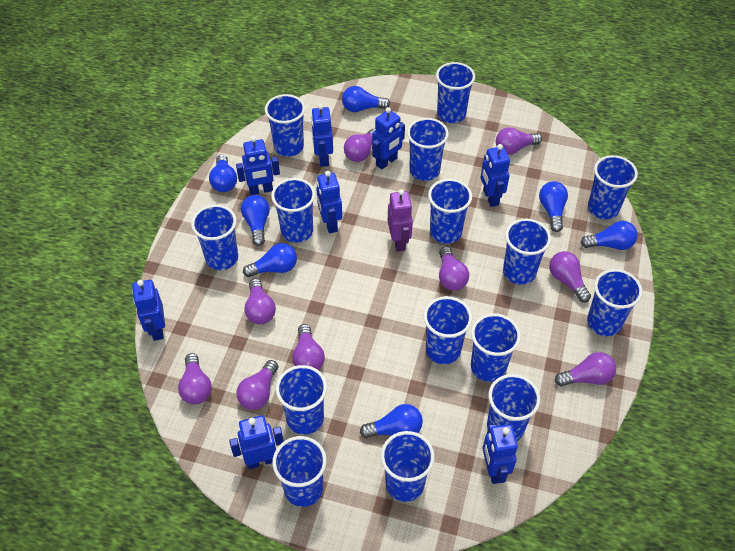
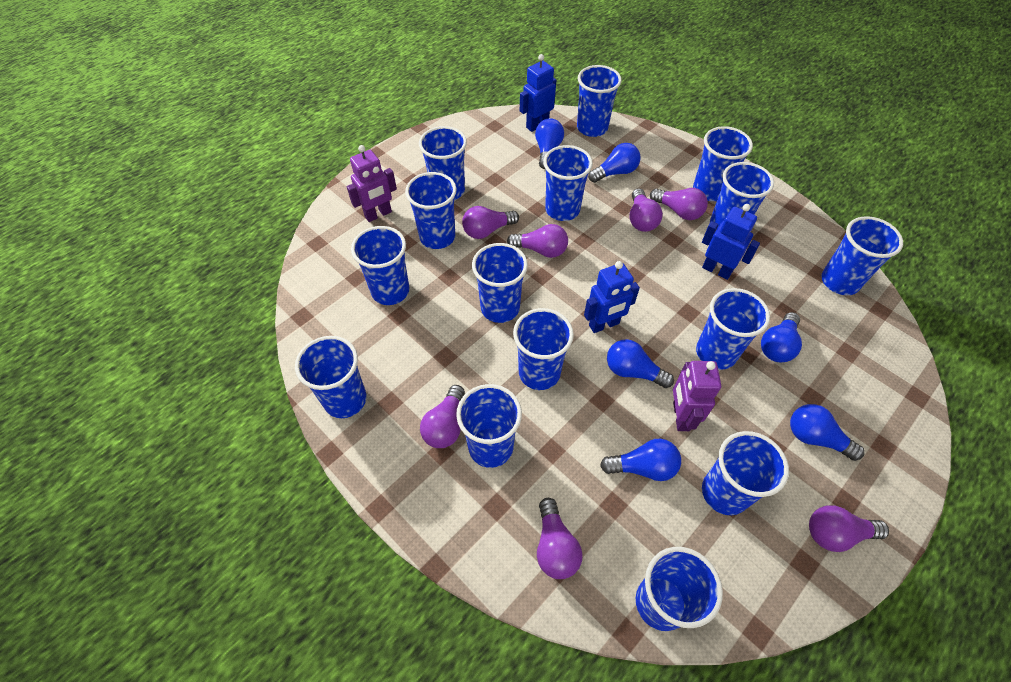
blue light bulb: [209,154,237,192] [241,195,270,246] [243,243,297,277] [342,86,390,112] [360,404,423,438] [539,181,568,232] [581,221,638,250] = 7 -> [535,118,564,169] [588,143,641,183] [600,439,681,481] [607,339,674,388] [761,312,802,362] [790,404,865,461] = 6
blue robot: [132,280,165,341] [229,415,284,469] [236,136,280,195] [311,104,333,167] [316,171,342,233] [372,107,405,169] [480,144,510,207] [483,424,518,484] = 8 -> [520,54,556,132] [584,261,640,333] [702,204,760,280] = 3
purple light bulb: [178,353,212,404] [236,360,278,410] [244,279,276,325] [292,324,325,370] [344,129,376,162] [439,247,469,291] [496,127,542,155] [549,251,591,302] [555,352,616,386] = 9 -> [420,385,465,448] [462,206,519,239] [507,224,568,258] [537,498,583,579] [630,188,663,232] [650,188,708,220] [809,505,889,552] = 7
purple robot: [388,189,413,252] = 1 -> [347,145,397,222] [673,361,721,431] = 2

